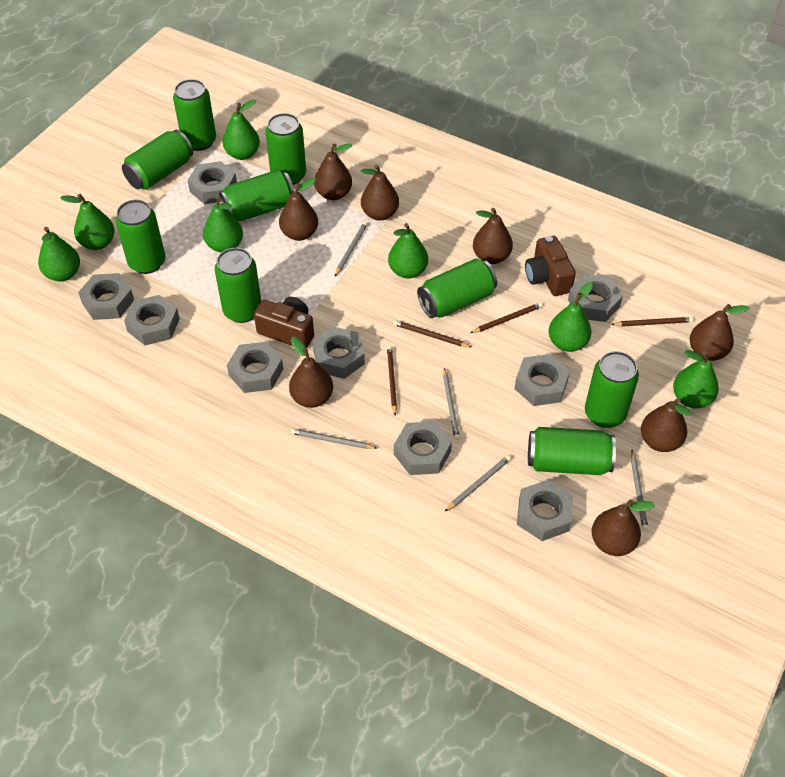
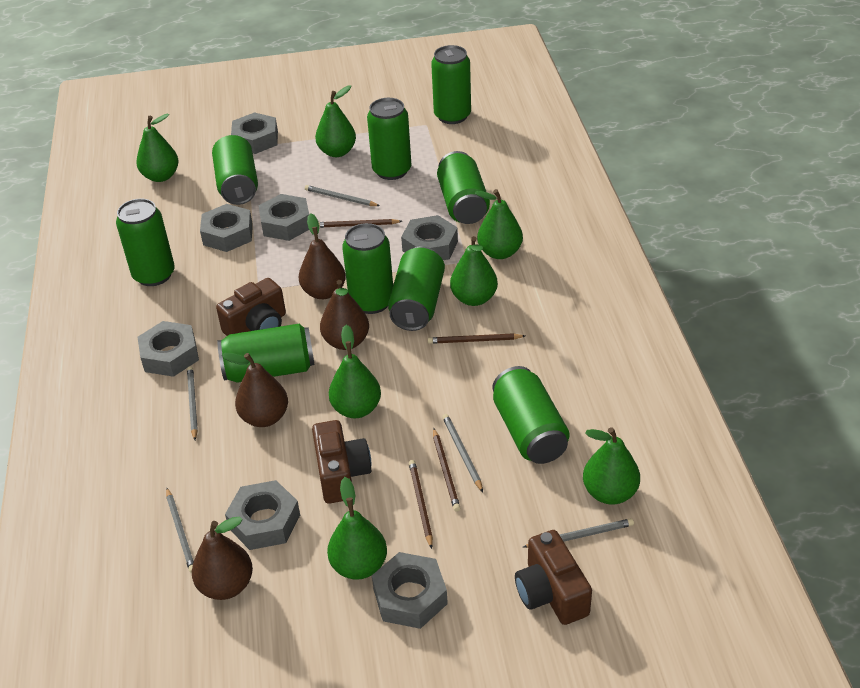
brown camera: [254,297,314,348] [525,236,576,296] = 2 -> [216,278,286,336] [312,420,372,504] [515,530,592,625] = 3
brown pear: [279,178,318,241] [289,337,333,408] [314,143,352,200] [361,165,399,221] [473,208,513,264] [592,500,655,556] [641,398,691,452] [690,304,750,361] = 8 -> [192,516,253,600] [222,353,288,427] [299,213,346,299] [320,280,369,350] = 4
grey nut: [78,273,134,320] [124,295,180,345] [187,161,237,204] [227,342,283,393] [313,326,365,379] [394,421,452,475] [514,354,570,406] [517,480,573,541] [568,274,623,322] = 9 -> [138,321,199,377] [200,204,253,252] [225,480,300,550] [231,112,278,154] [258,194,309,241] [372,552,448,629] [401,215,458,260] = 7

